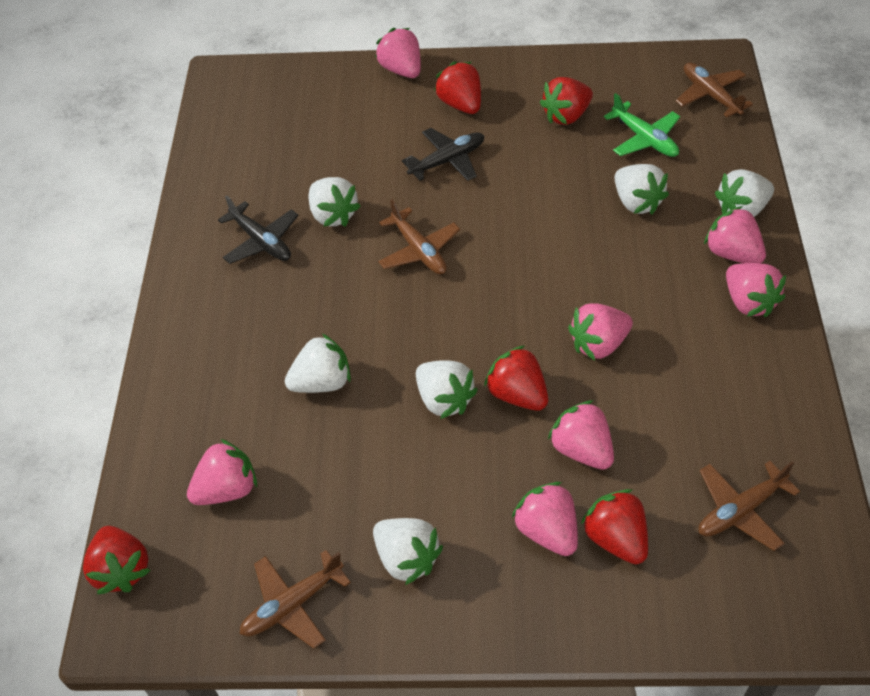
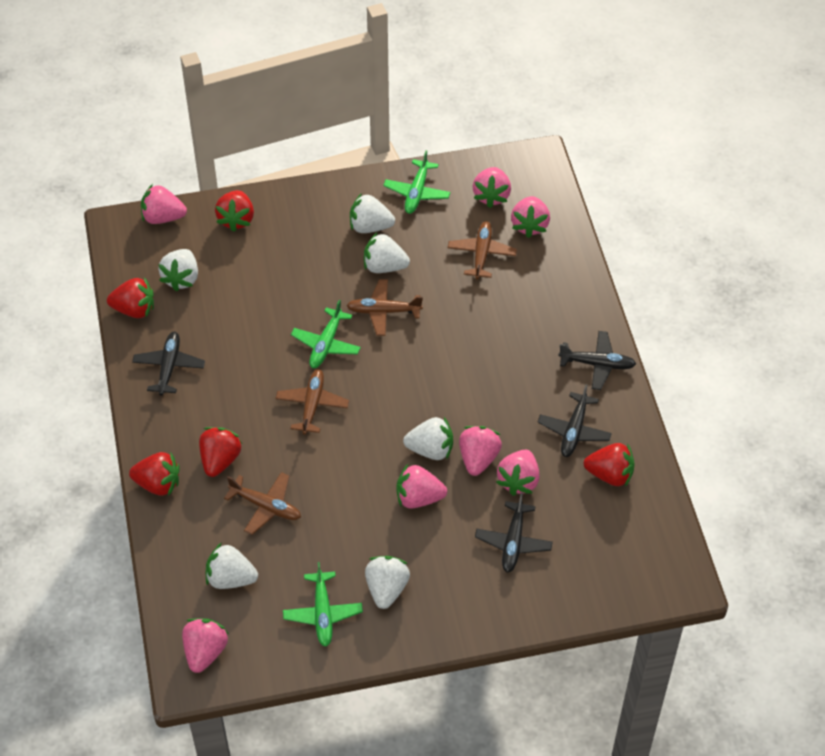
black plane: [218,195,299,264] [402,128,484,181] = 2 -> [132,332,205,396] [475,493,553,573] [538,384,612,457] [558,331,636,390] = 4
green plane: [604,93,680,157] = 1 -> [283,562,363,647] [291,300,361,368] [383,150,450,214] = 3

